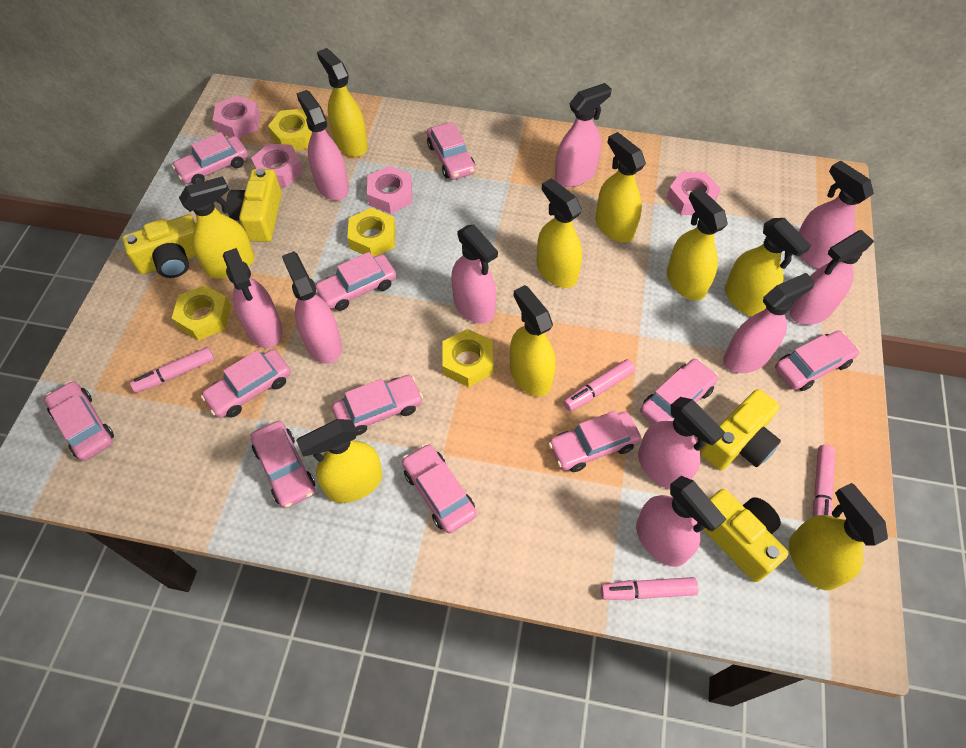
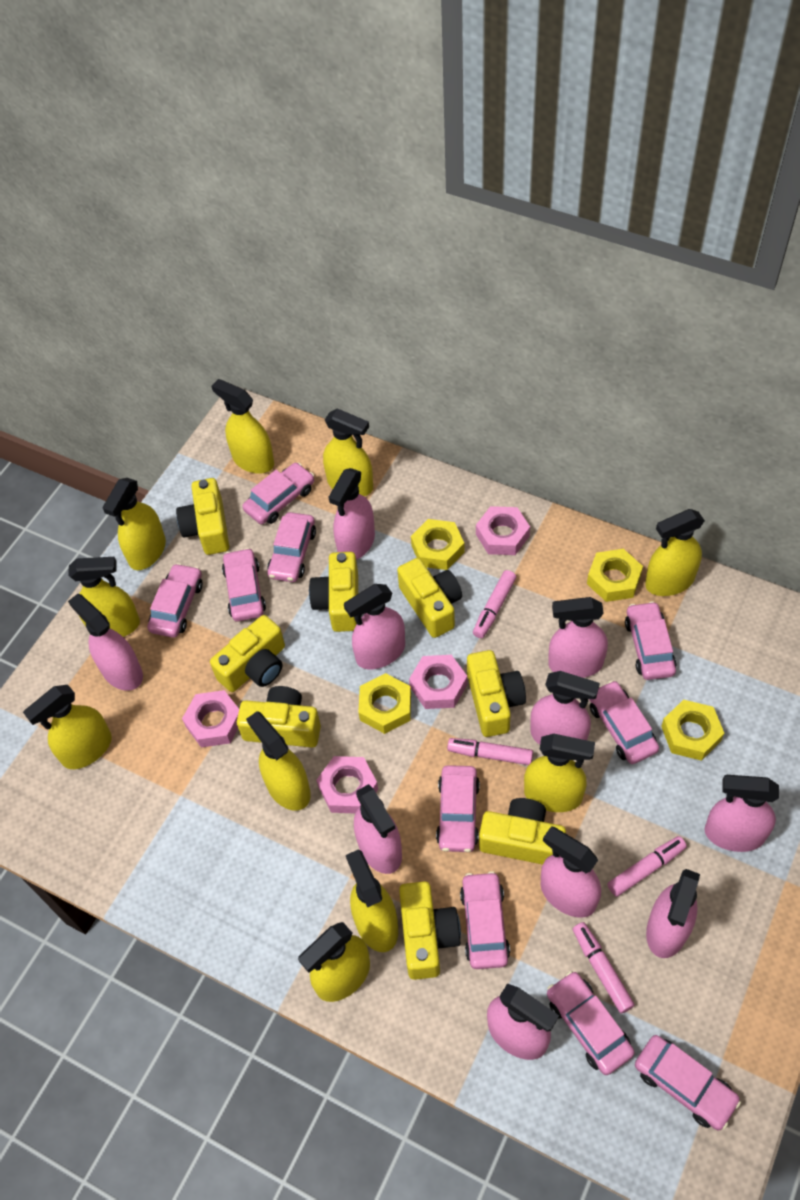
pink car: [45,381,114,461] [172,132,248,184] [201,349,291,418] [250,421,315,508] [315,252,396,311] [332,375,423,436] [402,444,477,533] [427,122,476,180] [548,411,641,472] [640,359,718,424] [775,330,859,391] = 11 -> [147,563,203,638] [222,548,266,621] [242,463,314,524] [267,512,316,582] [436,765,480,852] [460,871,510,969] [547,971,635,1075] [589,680,659,764] [625,601,676,680] [635,1035,741,1130] = 10
yellow camera: [122,214,196,278] [226,168,282,242] [700,389,781,470] [703,489,789,582] = 4 -> [176,478,229,555] [210,615,285,692] [237,686,321,748] [309,552,358,632] [397,558,462,638] [399,881,461,980] [467,650,526,737] [479,798,566,865] = 8
yellow spray bottle: [179,176,255,279] [296,419,382,503] [317,48,368,157] [510,285,555,397] [536,178,582,288] [595,132,646,243] [667,188,728,300] [725,218,811,317] [789,483,888,591] = 9 -> [23,685,112,769] [68,557,140,637] [102,478,166,570] [212,379,274,474] [246,711,311,811] [298,922,370,1002] [323,408,373,496] [346,849,398,952] [524,734,595,812] [645,509,705,596] = 10

